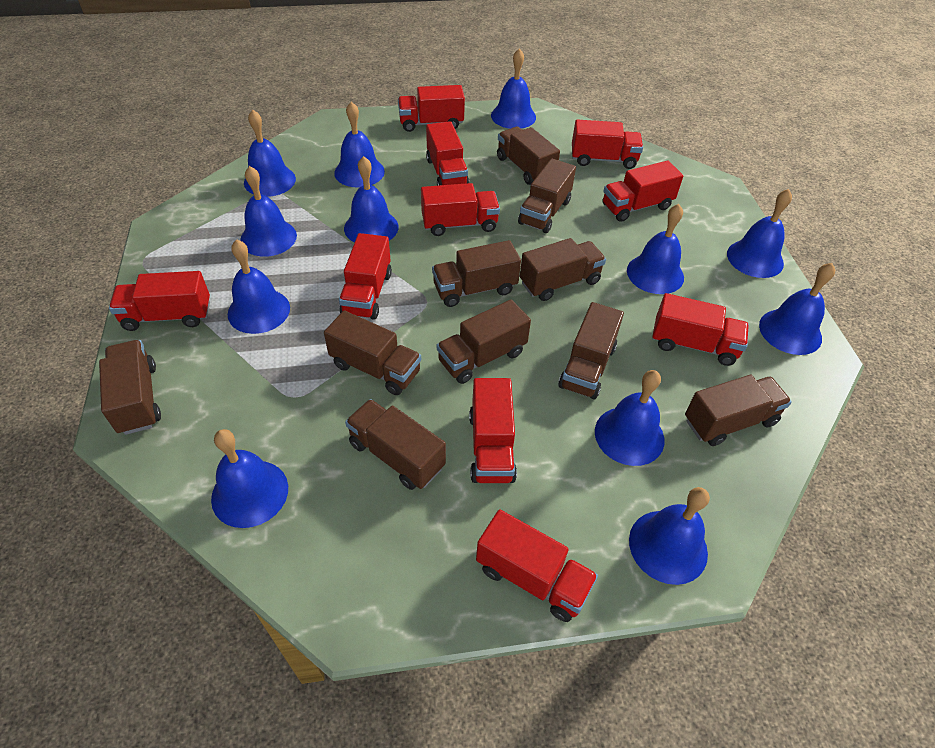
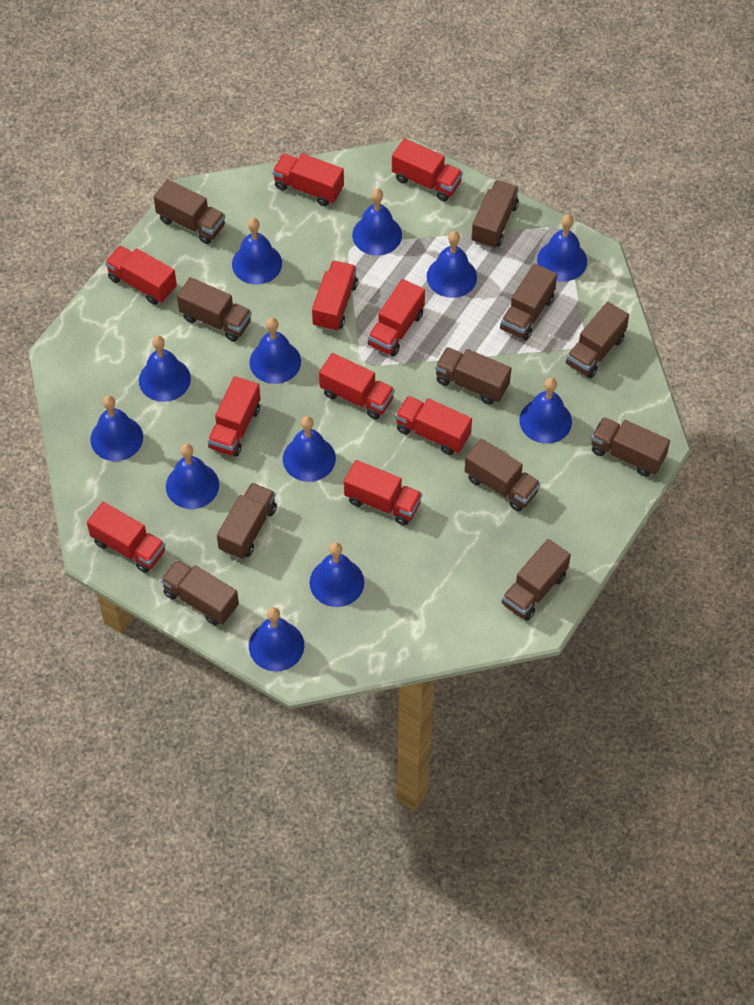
brown truck: [99,340,161,435] [324,310,421,395] [345,399,446,490] [432,240,521,307] [437,300,531,384] [497,126,560,185] [518,158,576,233] [520,238,606,301] [558,302,624,399] [685,375,792,446] = 10 -> [154,179,225,244] [161,560,239,626] [177,277,252,342] [217,483,277,559] [435,347,511,405] [465,439,541,511] [471,180,519,249] [500,263,557,341] [502,539,571,621] [566,302,629,378] [591,417,670,477] = 11

